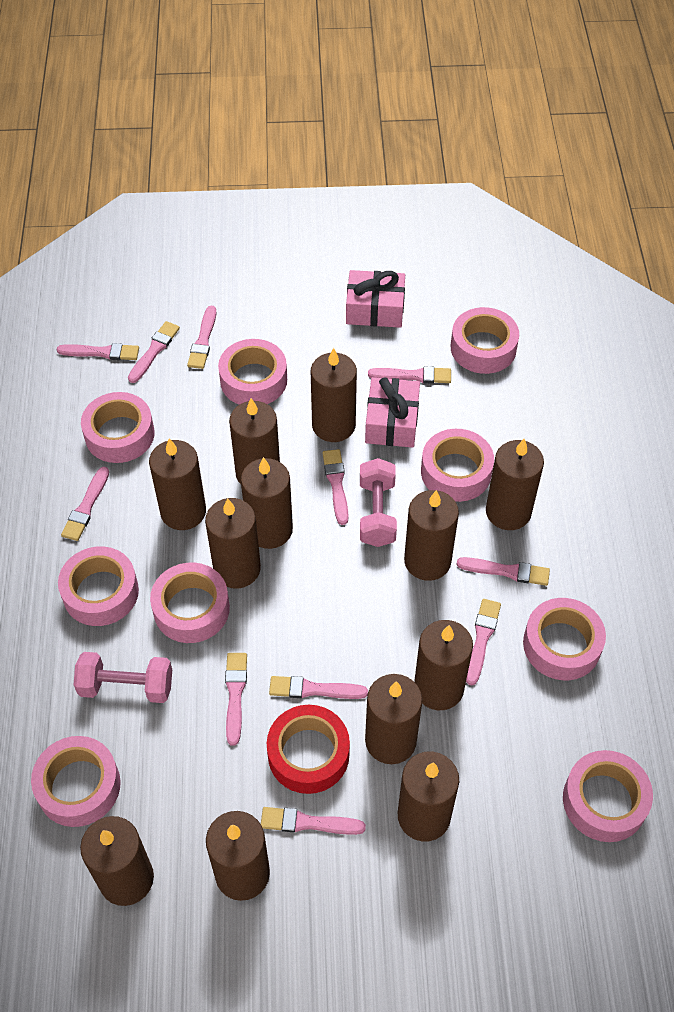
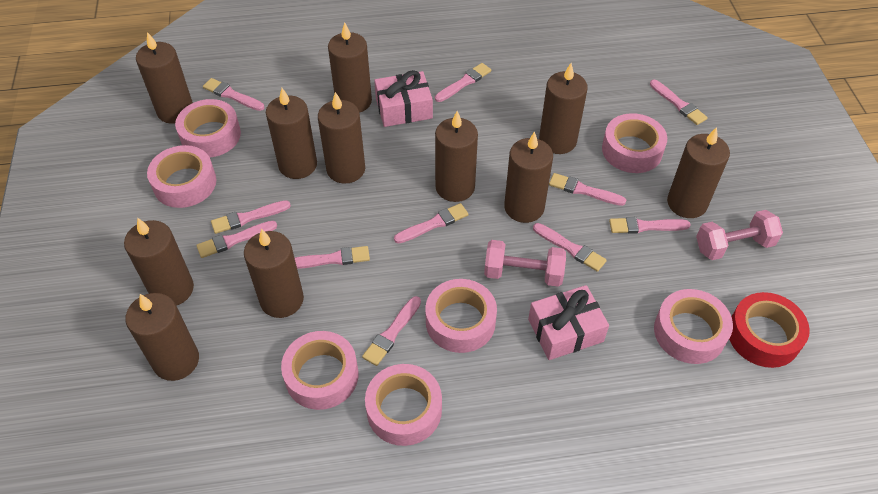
brown candle: [80,816,154,906] [149,438,206,530] [205,498,261,589] [206,811,270,901] [229,398,280,484] [241,457,293,549] [311,348,357,442] [365,674,422,764] [398,752,459,841] [404,490,459,581] [414,620,473,710] [486,439,544,530] = 12 -> [124,217,194,306] [125,293,199,381] [136,32,193,124] [244,229,304,318] [266,88,317,179] [318,92,365,184] [328,22,372,113] [435,111,478,202] [504,131,553,223] [539,63,588,154] [667,127,730,218] = 11
pink tape: [31,736,121,827] [58,546,139,626] [81,392,154,463] [150,563,230,643] [218,339,287,405] [421,429,494,502] [451,307,519,374] [523,598,606,680] [563,750,653,842] = 9 -> [147,145,216,208] [175,99,241,158] [281,331,358,410] [365,364,442,446] [425,279,497,353] [602,113,667,173] [654,289,733,364] = 7

